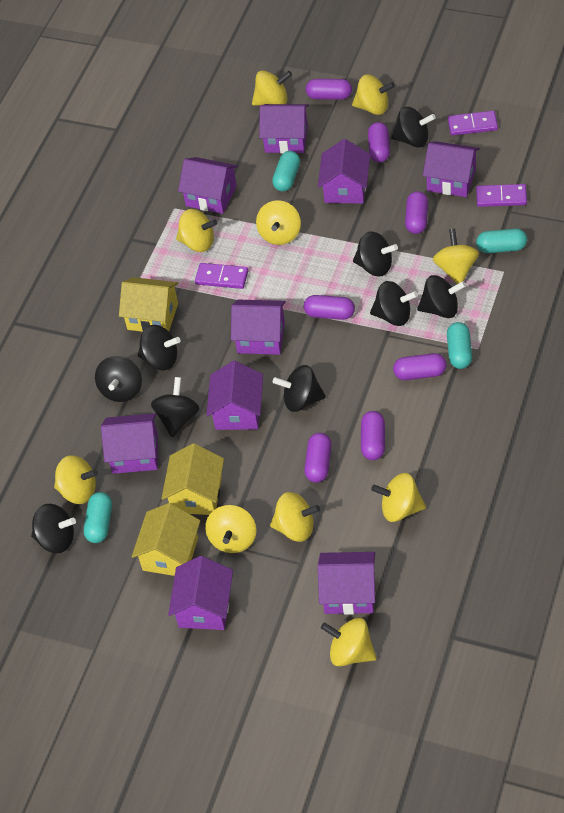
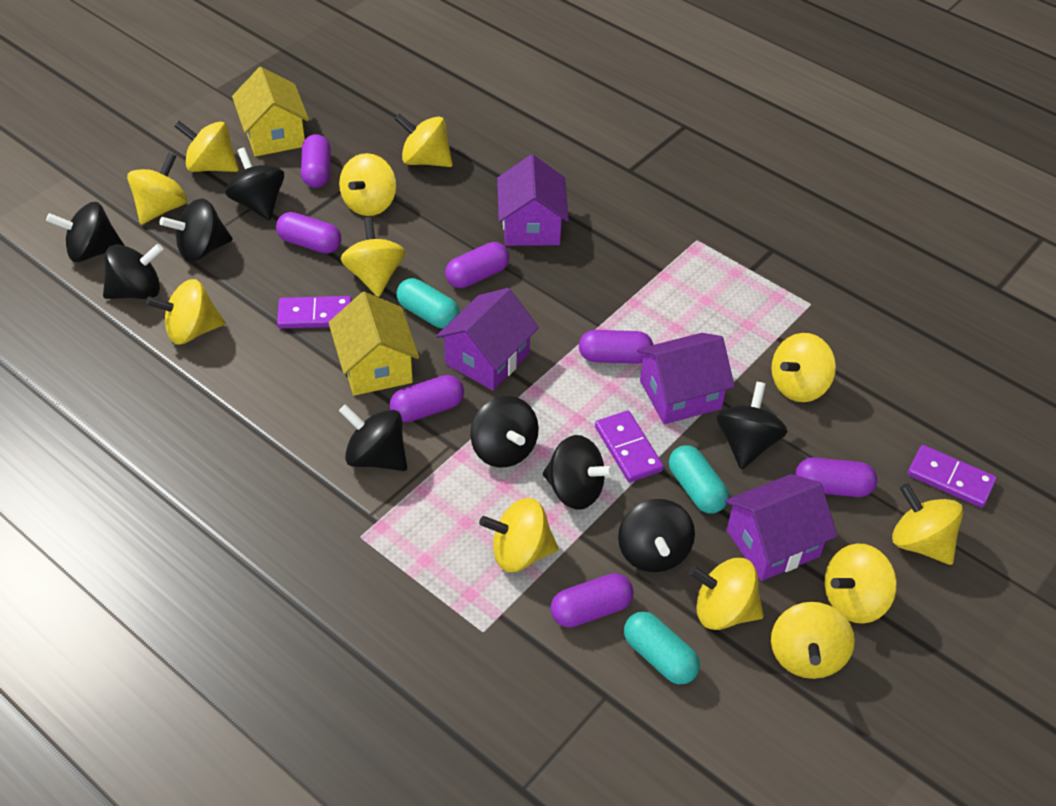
purple house: [101,413,158,474] [168,556,233,630] [178,157,238,214] [206,361,263,430] [231,300,286,355] [259,104,309,153] [318,139,370,204] [318,552,375,615] [423,141,480,197] = 9 -> [436,288,539,391] [497,154,569,246] [637,333,735,424] [725,474,837,581] = 4
turquoise capsule: [84,492,112,543] [272,151,300,191] [447,322,472,369] [476,229,527,253] = 4 -> [397,278,460,329] [624,612,700,684] [669,445,729,514] = 3
yellow house: [119,277,178,332] [132,503,200,576] [161,443,224,515] = 3 -> [232,67,309,157] [328,292,419,396] = 2
yellow spinning top: [54,455,98,504] [176,209,217,252] [205,505,256,553] [252,70,292,106] [256,200,301,245] [270,492,320,542] [321,618,377,667] [352,75,395,115] [371,473,426,522] [433,229,479,284] = 10 -> [127,153,187,225] [146,279,225,345] [174,121,239,172] [339,153,396,216] [340,217,405,297] [394,113,453,167] [479,498,559,572] [689,558,764,630] [771,333,836,402] [771,602,855,679] [825,543,897,624] [892,483,963,565] = 12

